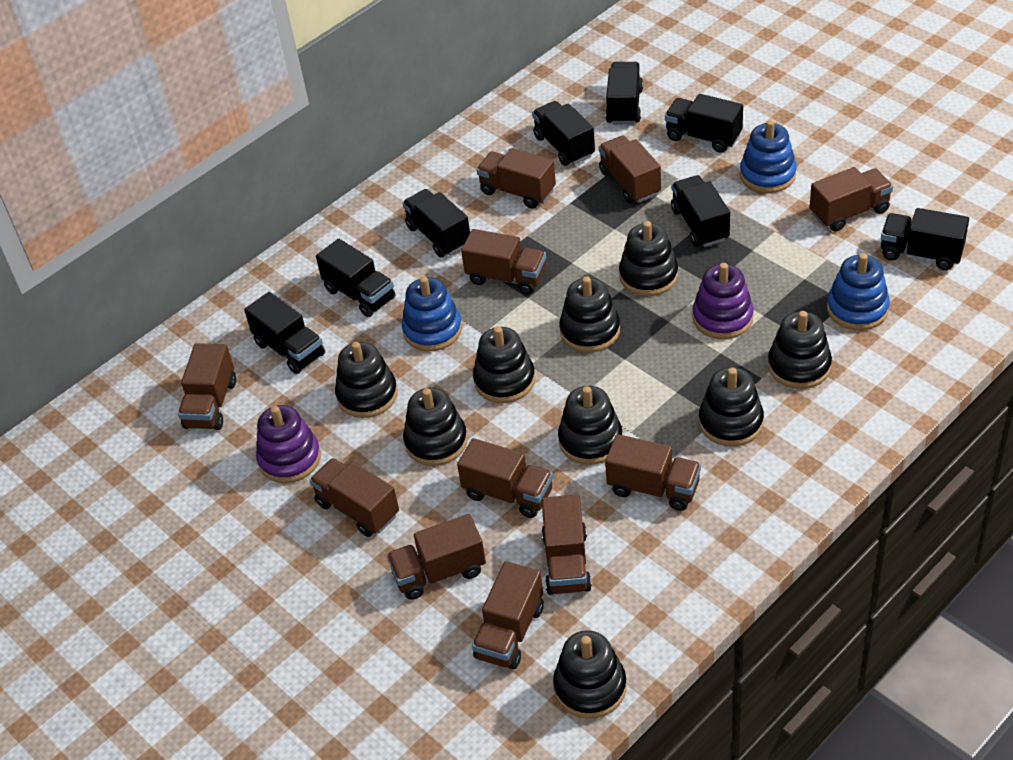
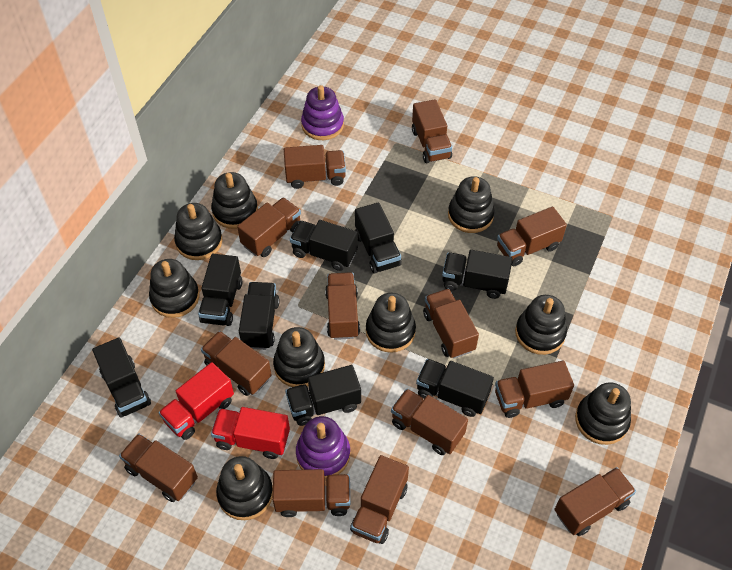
blue stacking toy: [402,276,462,351] [740,120,797,193] [827,253,890,330] = 3 -> none = 0
brown truck: [178,343,236,430] [309,458,399,537] [387,514,486,600] [457,438,553,518] [461,229,546,294] [472,561,544,669] [476,148,556,208] [542,494,592,595] [599,136,661,203] [605,434,701,511] [810,167,893,231] = 11 -> [119,433,198,502] [201,331,271,396] [237,197,301,257] [272,469,350,517] [284,145,346,189] [325,272,360,340] [350,455,409,544] [391,389,468,455] [412,99,452,163] [423,289,479,359] [495,361,574,418] [497,206,567,266] [555,467,636,536] = 13
red truck: none = 0 -> [158,362,234,440] [211,407,290,459] = 2

